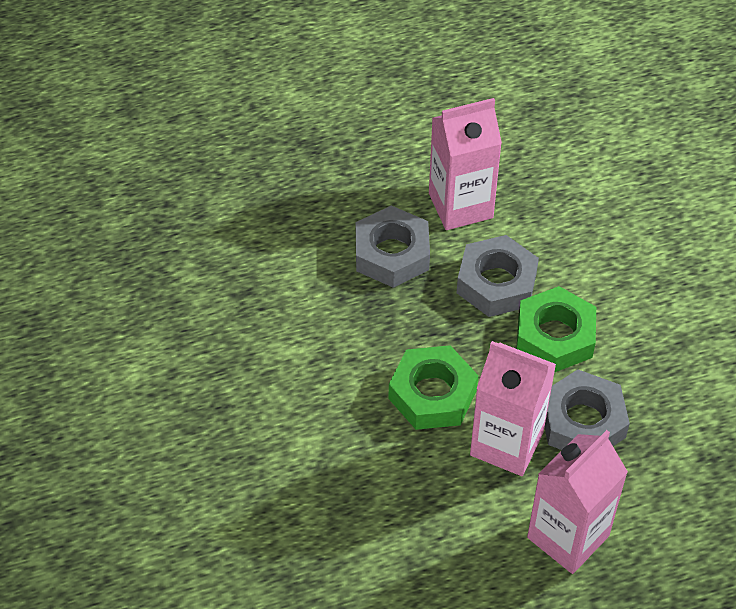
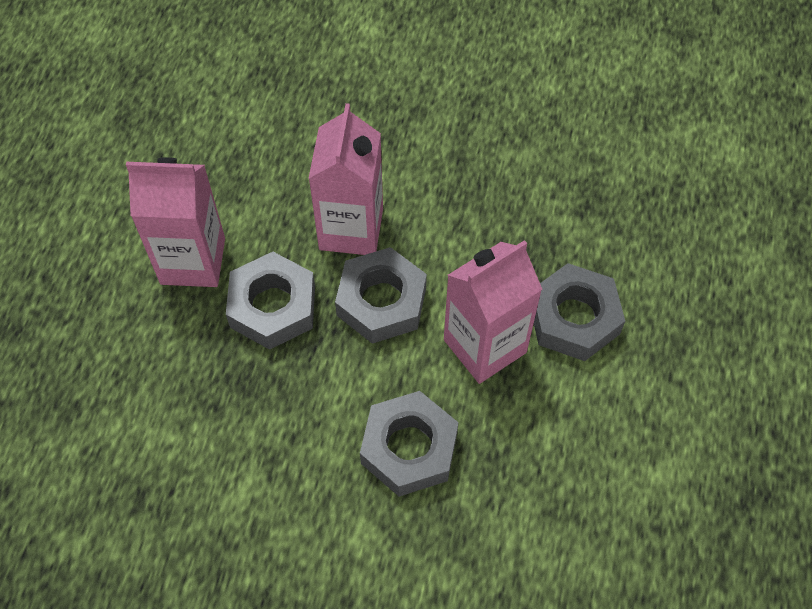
green nut: [389,345,478,430] [517,286,596,373] = 2 -> none = 0
grey nut: [356,206,430,288] [457,235,539,317] [545,369,630,450] = 3 -> [226,252,315,350] [335,247,427,344] [360,391,458,497] [534,263,625,361] = 4

